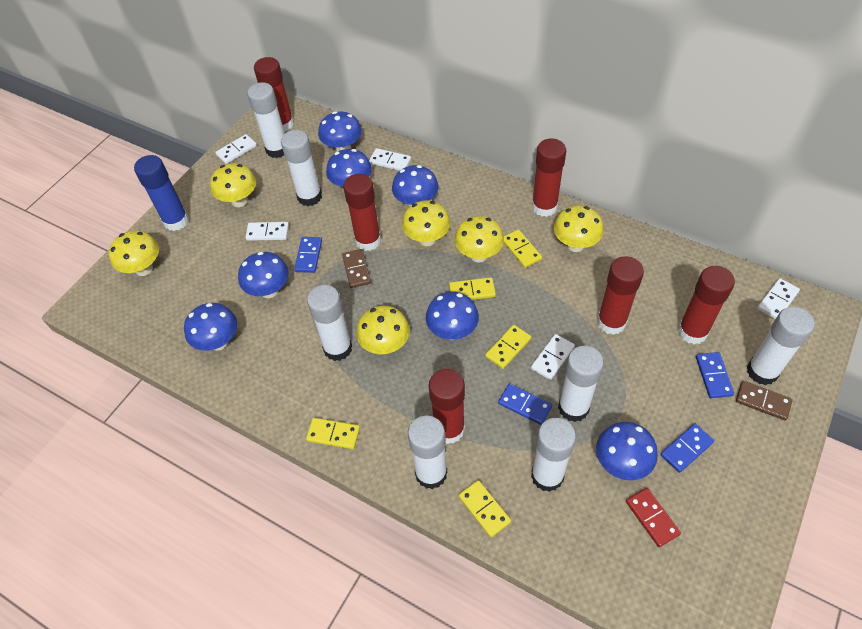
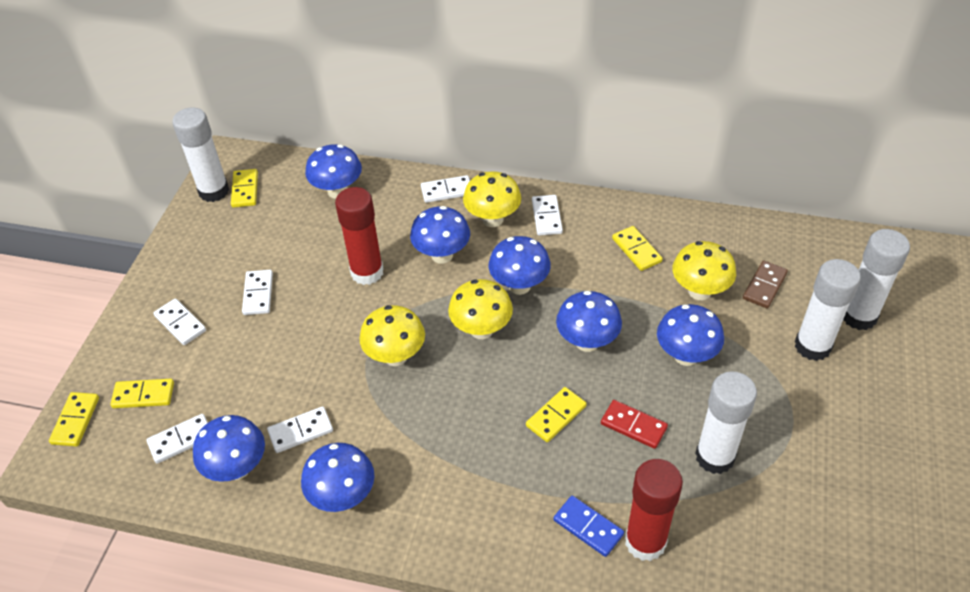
blue domino: [294,237,322,273] [498,384,552,425] [660,424,714,473] [696,352,734,398] = 4 -> [553,495,624,557] = 1
blue glue stick: [134,155,189,231] = 1 -> none = 0
brown domino: [342,249,371,288] [736,381,793,421] = 2 -> [743,260,788,309] = 1
red glue stick: [254,57,294,132] [343,174,381,251] [429,369,465,444] [532,139,566,217] [597,256,644,335] [678,266,735,344] = 6 -> [335,187,384,285] [625,459,683,561] = 2
white domino: [215,134,257,164] [245,222,289,241] [369,148,411,171] [531,334,575,380] [757,278,800,319] = 5 -> [146,414,208,464] [153,298,206,345] [242,270,273,315] [267,406,333,453] [421,175,470,203] [532,195,563,236] = 6
white glue stick: [247,82,285,158] [281,130,322,206] [307,285,352,361] [408,416,447,489] [531,418,576,492] [558,346,604,422] [747,307,815,385] = 7 -> [172,107,229,202] [695,371,757,474] [795,259,861,361] [843,229,910,330] = 4
yellow mushroom: [109,231,159,276] [210,163,256,207] [356,306,410,354] [402,200,450,246] [454,216,504,262] [554,205,604,252] = 6 -> [359,305,425,366] [448,279,513,339] [463,171,521,227] [673,241,736,300] = 4

